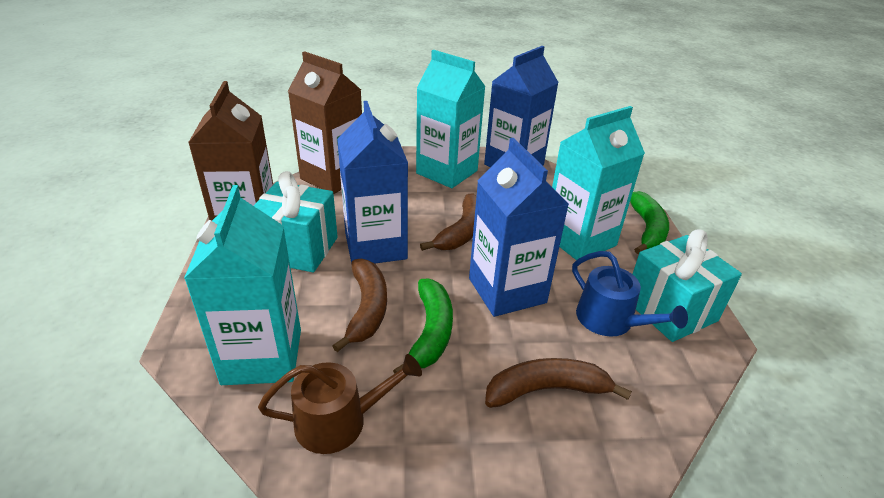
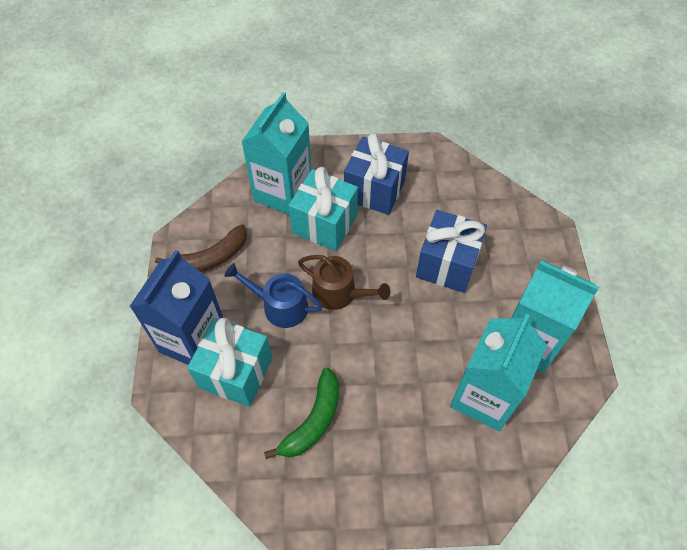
blue carton: [337,101,408,263] [469,138,569,317] [484,46,559,167] = 3 -> [129,250,223,365] = 1
blue gift: none = 0 -> [344,133,409,215] [416,210,487,293] = 2
brown banana: [332,258,387,352] [420,193,477,251] [485,358,632,408] = 3 -> [155,224,247,272] = 1
brown carton: [188,81,273,221] [288,51,362,194] = 2 -> none = 0
green banana: [393,279,453,374] [630,191,669,254] = 2 -> [264,368,339,459] = 1

